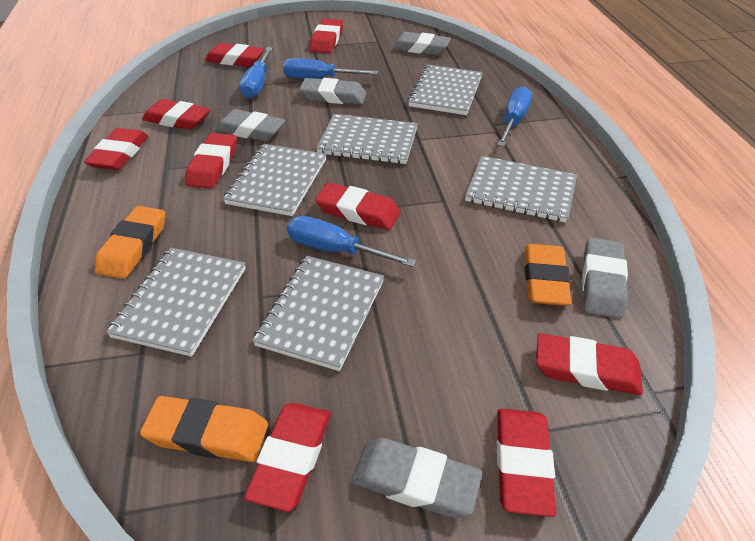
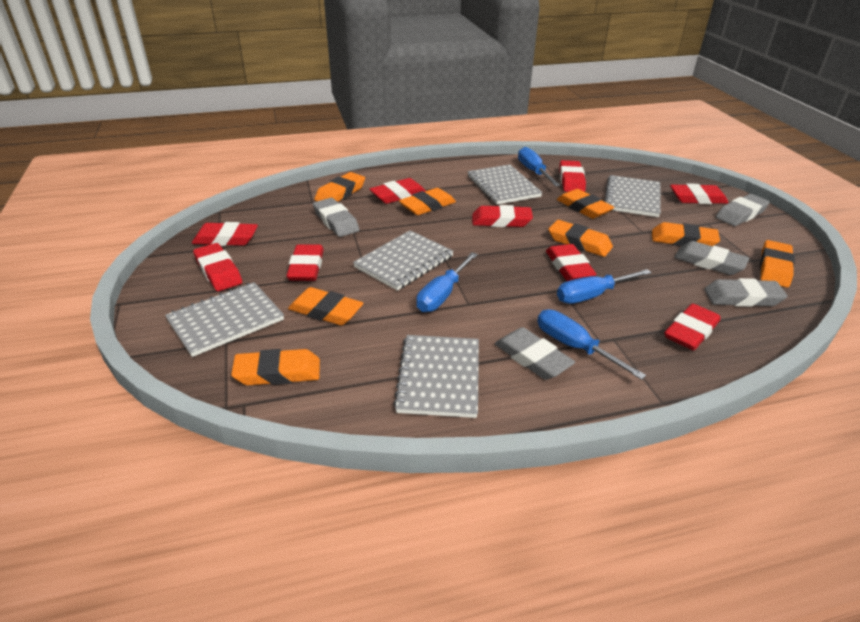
grey notebook: [106,248,246,357] [223,144,327,216] [252,256,384,371] [316,114,418,164] [408,65,483,115] [465,156,577,223] = 6 -> [165,282,284,357] [353,230,454,291] [393,335,479,418] [468,164,543,205] [604,175,661,217] = 5
orange eraser: [95,206,165,279] [140,396,268,462] [525,244,571,306] = 3 -> [231,349,320,385] [288,287,363,325] [314,172,365,202] [399,188,456,215] [549,220,613,257] [557,189,614,219] [652,222,720,246] [760,240,795,288] = 8

